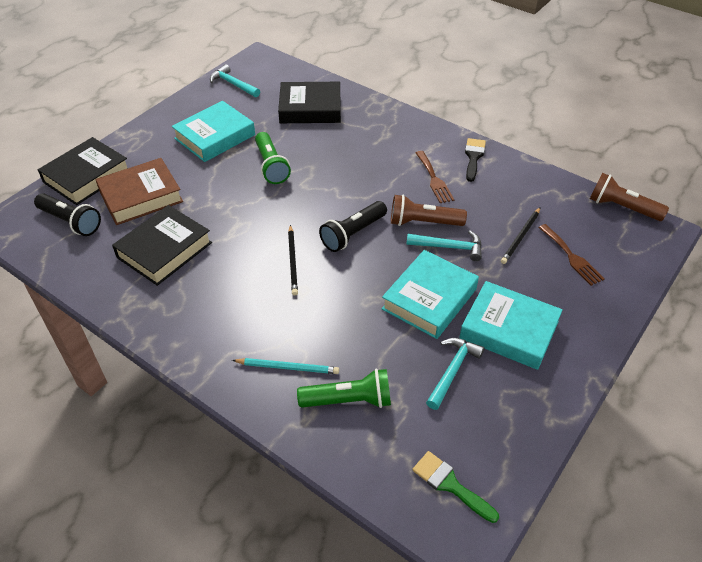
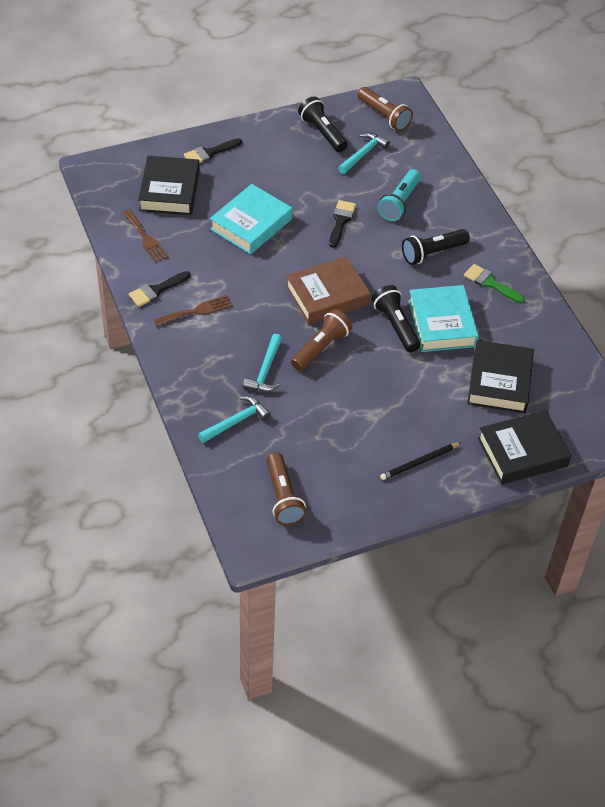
black brush: [465,138,486,182] = 1 -> [129,271,191,307] [184,138,242,163] [329,200,356,248] = 3
black flashlight: [34,193,101,236] [319,201,387,252] = 2 -> [298,97,347,152] [372,285,420,353] [402,229,470,265] = 3
black pencil: [288,225,298,295] [501,208,540,264] = 2 -> [380,442,462,480] = 1
brown flashlight: [391,195,467,226] [590,173,669,221] = 2 -> [266,452,306,526] [291,309,352,371] [357,87,413,131] = 3
green flashlight: [255,132,291,184] [297,369,391,408] = 2 -> none = 0
turquoise book: [172,101,255,162] [382,250,479,339] [459,281,563,370] = 3 -> [210,184,292,254] [408,285,479,352] = 2
turquoise flashlight: none = 0 -> [378,169,421,221] = 1
turquoise pencil: [232,358,339,374] = 1 -> none = 0

